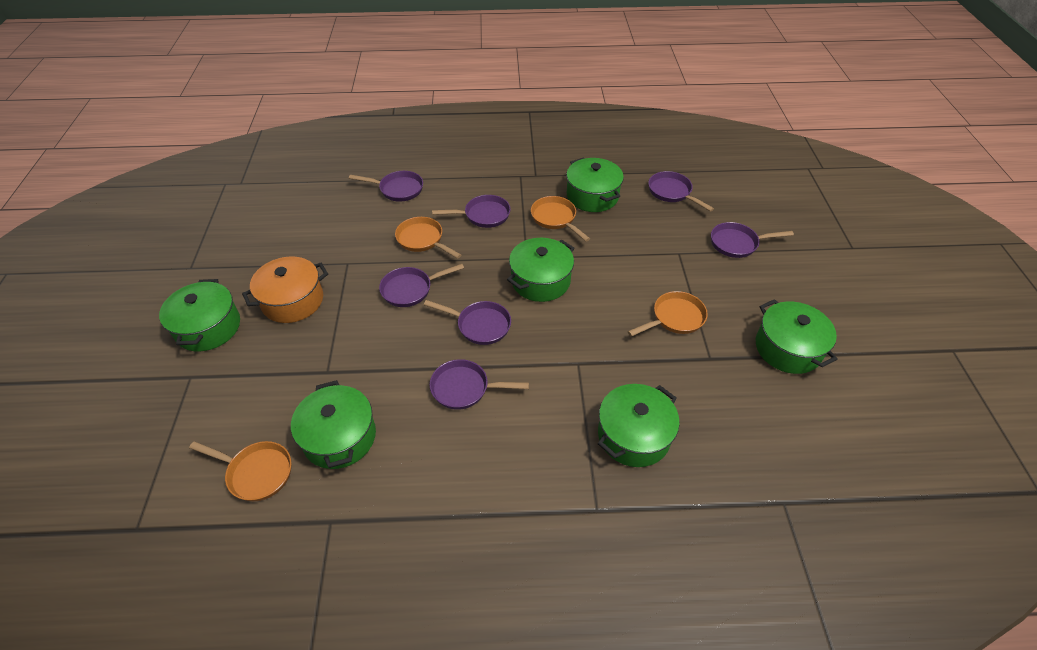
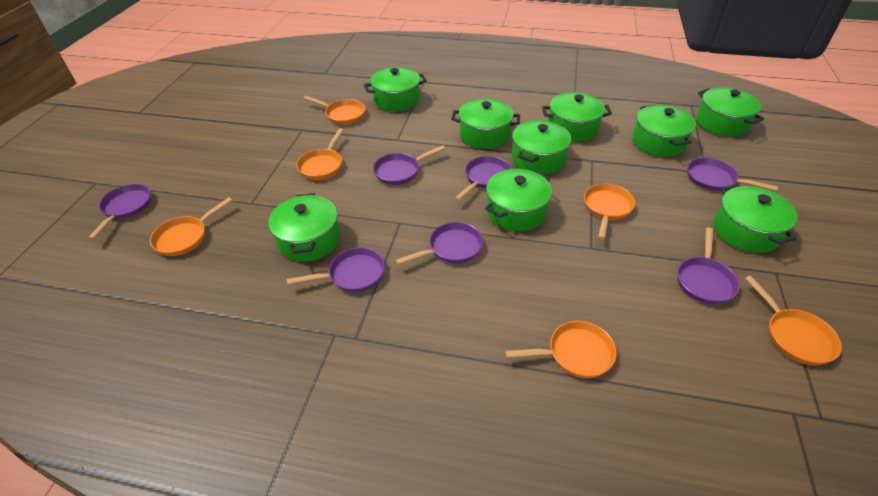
green pot: [159,279,240,352] [291,380,376,469] [507,238,574,302] [566,157,624,212] [598,384,680,467] [756,299,838,374] = 6 -> [268,193,340,262] [364,67,427,112] [451,99,520,149] [485,169,552,231] [512,120,571,174] [542,92,612,142] [632,105,696,157] [696,87,764,137] [714,184,798,253] = 9
orange pan: [189,441,291,501] [395,217,461,259] [531,196,590,242] [628,291,708,336] = 4 -> [150,197,233,256] [296,128,343,180] [303,96,366,125] [505,321,617,378] [584,183,635,240] [745,276,842,365] = 6
orange pot: [242,256,328,323] = 1 -> none = 0

